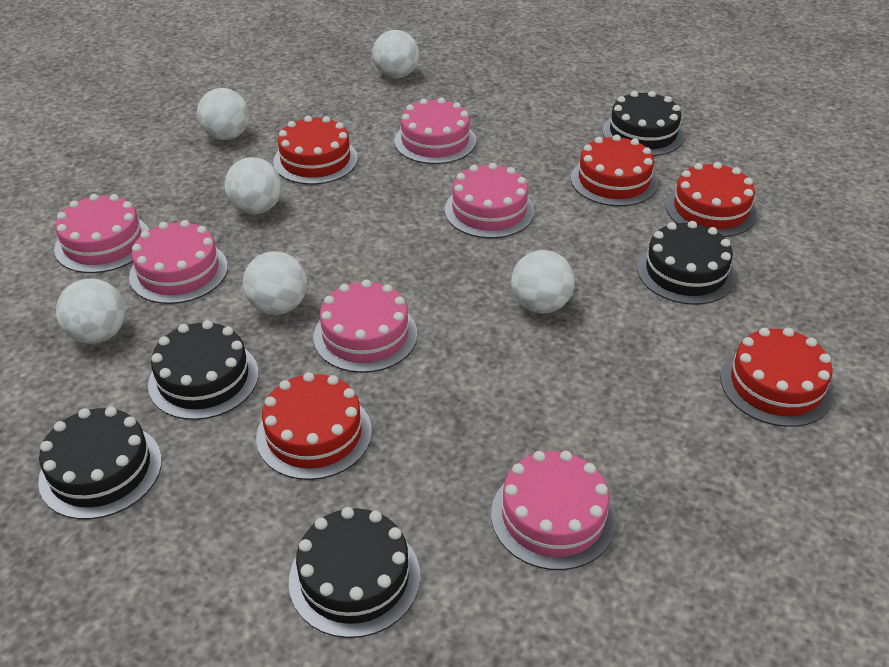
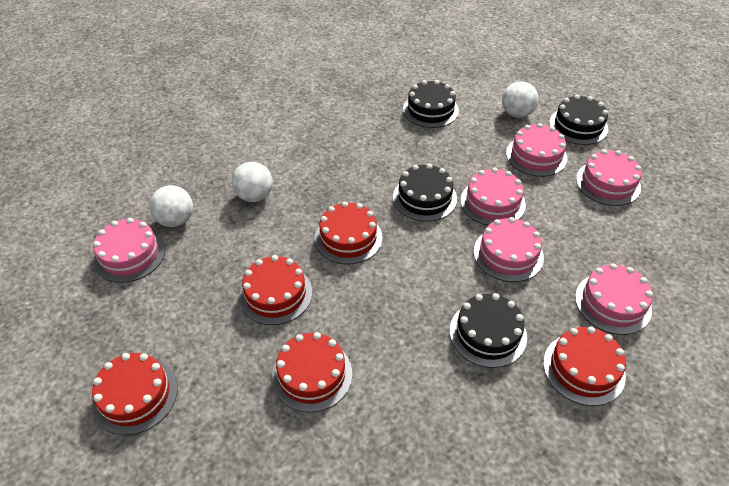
black cake: [38,407,162,519] [148,320,259,420] [289,507,420,638] [602,91,684,156] [637,221,736,305] = 5 -> [393,163,457,222] [403,80,459,128] [450,293,527,368] [549,95,608,145] = 4
white ball: [56,278,126,344] [197,88,249,140] [224,157,282,214] [243,251,307,315] [373,30,419,78] [511,250,575,314] = 6 -> [149,185,193,227] [232,162,273,202] [502,81,538,118] = 3

